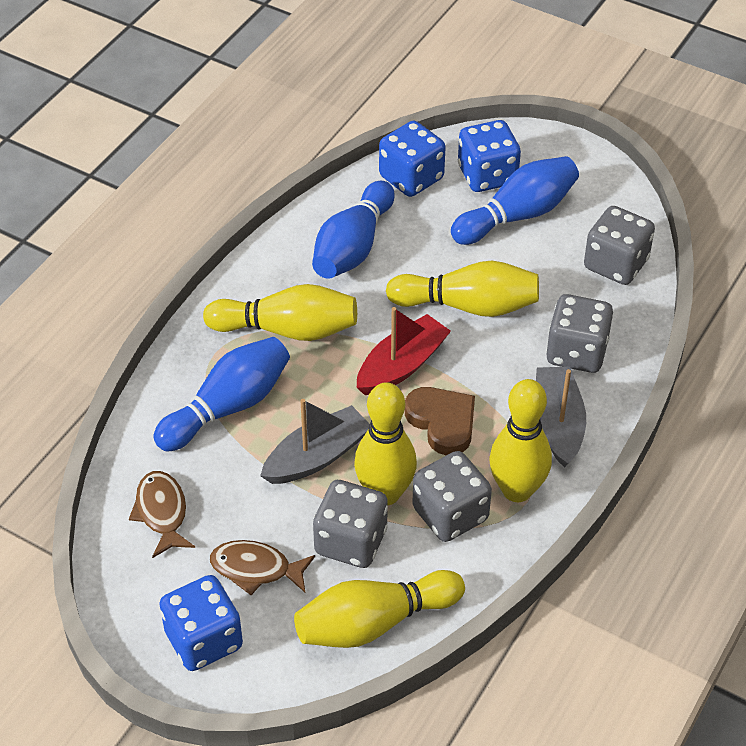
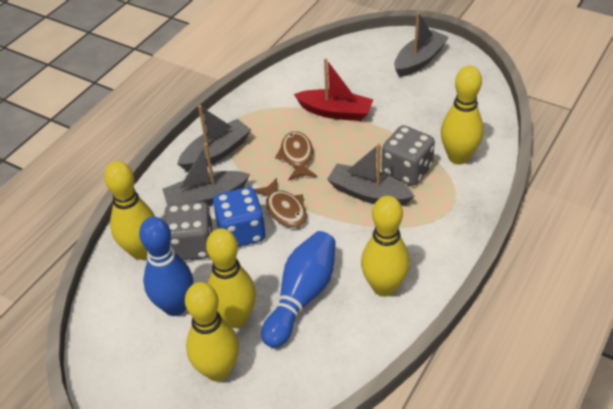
blue bowling pin: [154,337,290,451] [312,181,395,279] [451,156,579,245] = 3 -> [139,217,193,316] [262,231,336,348] = 2
blue dice: [159,575,243,671] [379,121,446,197] [458,120,521,192] = 3 -> [213,187,266,247] = 1
brown heart: [405,387,475,455] = 1 -> none = 0
grey boat: [260,399,370,484] [536,366,586,468] = 2 -> [162,143,250,206] [177,105,251,171] [327,143,415,206] [394,12,449,77] = 4
grey dice: [313,480,388,568] [412,451,492,542] [546,294,613,373] [584,206,655,285] = 4 -> [164,201,214,260] [381,125,435,186] = 2

